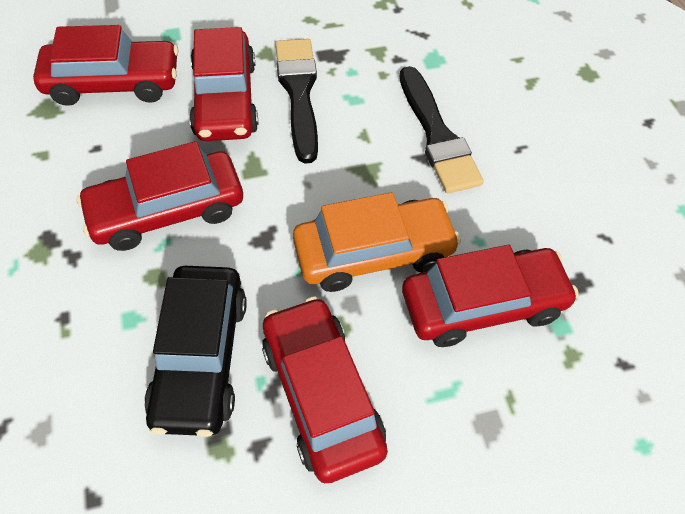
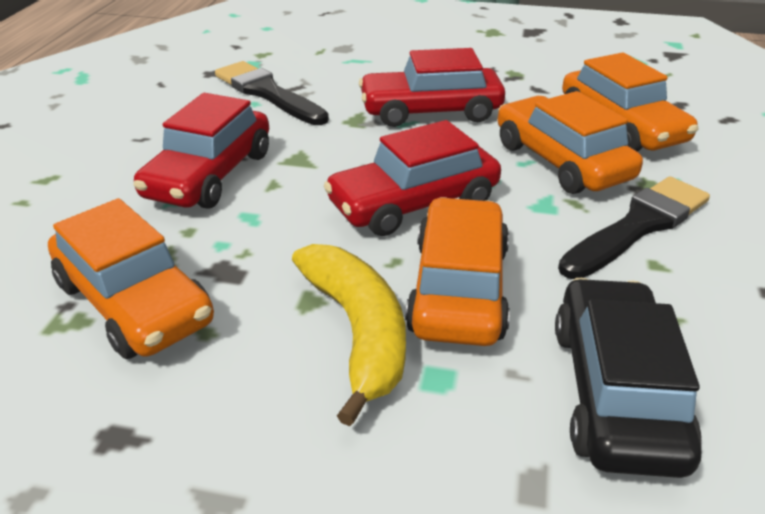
orange car: [293,192,461,292] = 1 -> [48,198,214,359] [405,197,510,346] [498,91,643,194] [562,52,698,152] = 4
red car: [33,25,178,106] [76,141,243,251] [189,27,258,141] [262,296,388,483] [402,245,579,347] = 5 -> [133,93,269,208] [324,120,501,236] [359,48,505,127] = 3
yellow banana: none = 0 -> [292,244,406,426] = 1

